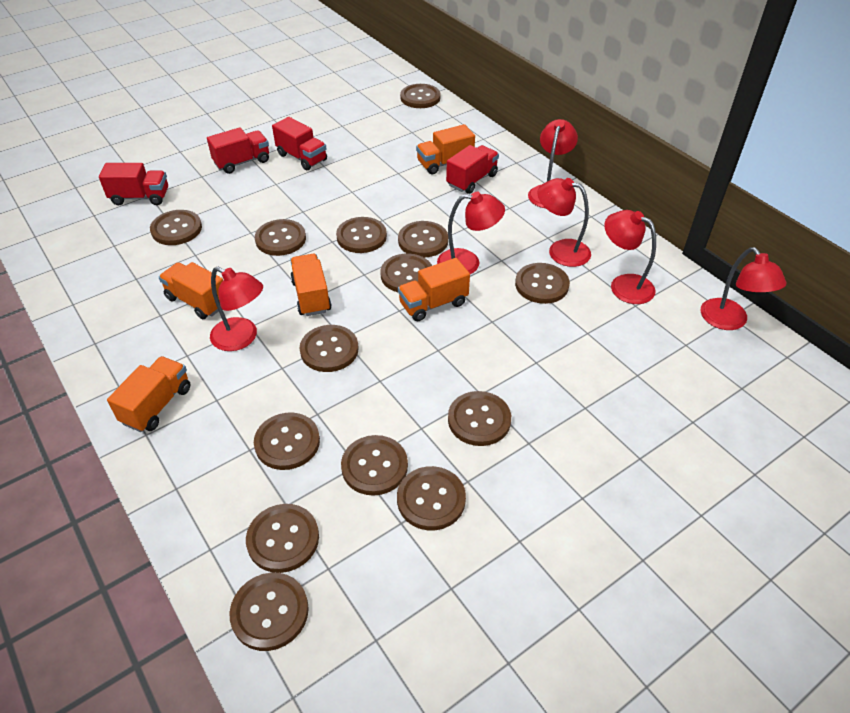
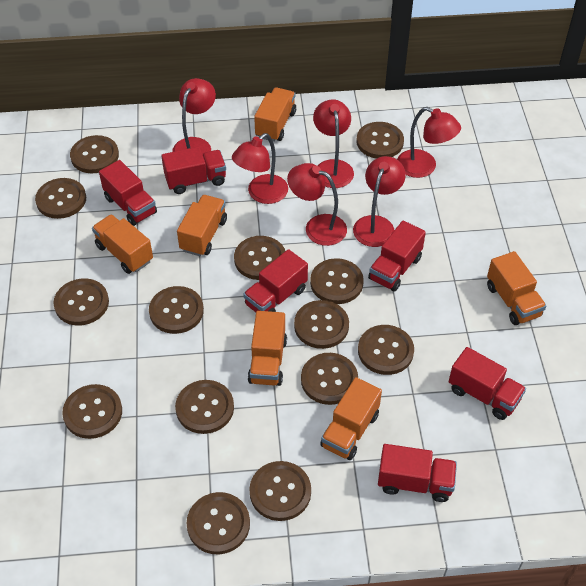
orange truck: [107,356,191,432] [159,262,223,319] [290,254,332,316] [398,258,470,321] [416,124,475,174] = 5 -> [92,214,153,274] [177,195,227,256] [248,311,287,386] [254,87,296,142] [320,377,382,460] [487,251,546,325] = 6
red truck: [99,163,168,205] [207,127,269,174] [272,117,327,170] [446,145,499,194] = 4 -> [99,160,157,226] [161,147,226,194] [243,249,308,312] [368,220,426,292] [378,444,457,502] [449,347,526,420] = 6

